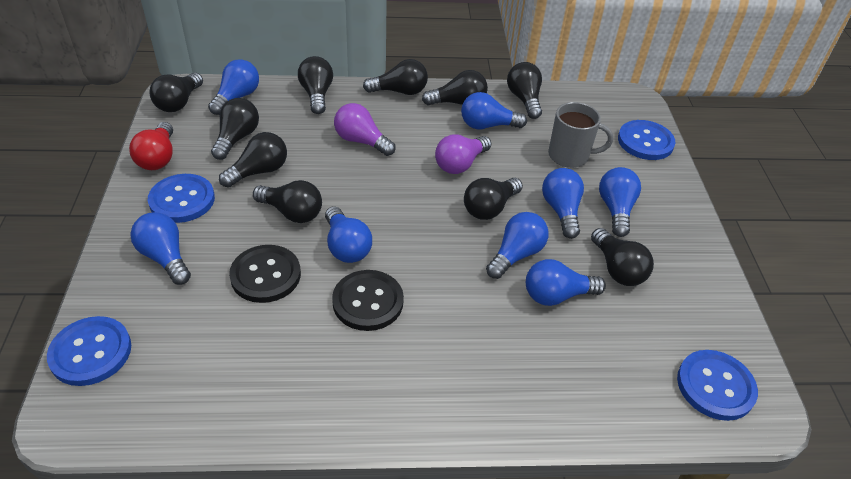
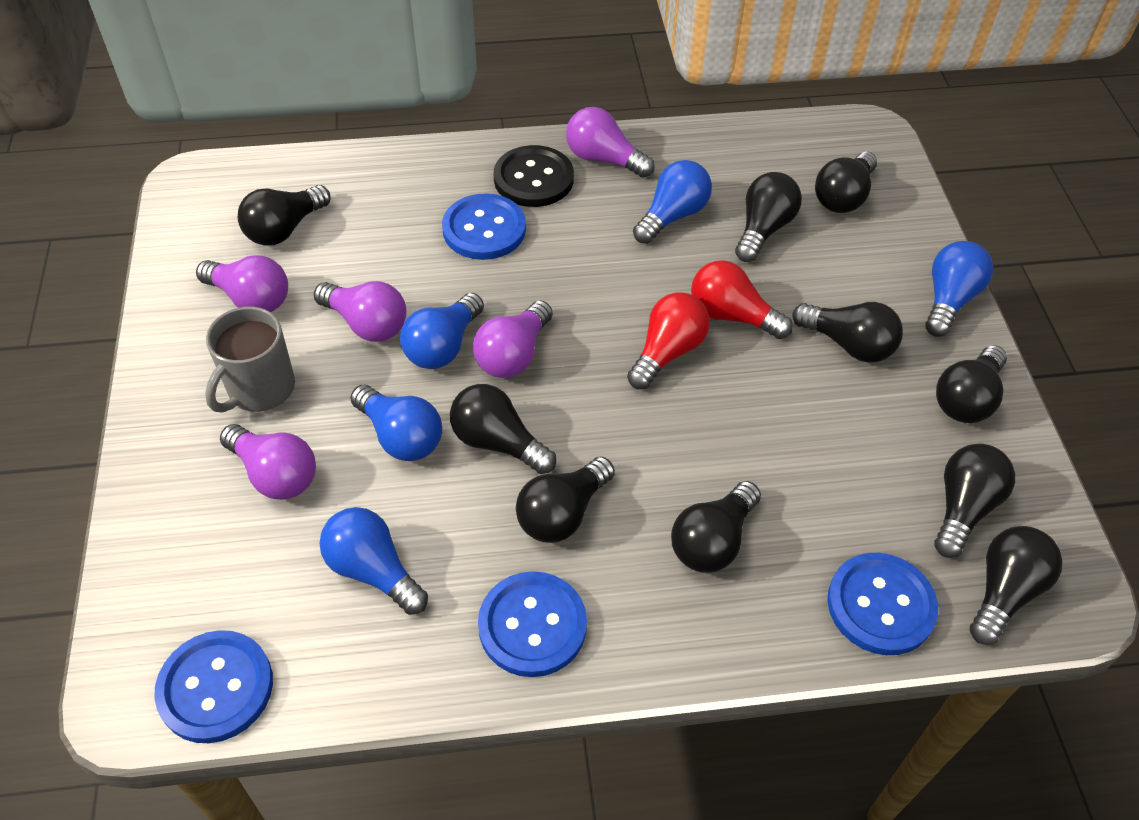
black button: [229,245,301,303] [332,270,404,331] = 2 -> [494,145,574,207] = 1
blue light bulb: [130,212,191,285] [208,59,259,115] [325,206,372,263] [461,92,527,129] [486,212,548,279] [526,259,606,306] [542,168,584,239] [599,167,641,237] = 8 -> [319,507,428,615] [350,385,442,461] [400,293,484,369] [633,160,712,244] [925,241,993,337] = 5
purple light bulb: [334,103,395,156] [435,134,491,174] = 2 -> [196,255,288,312] [220,424,316,500] [314,281,406,342] [473,300,553,378] [566,107,655,178] = 5
red light bulb: [129,122,173,170] = 1 -> [627,292,710,389] [691,260,793,339] = 2

